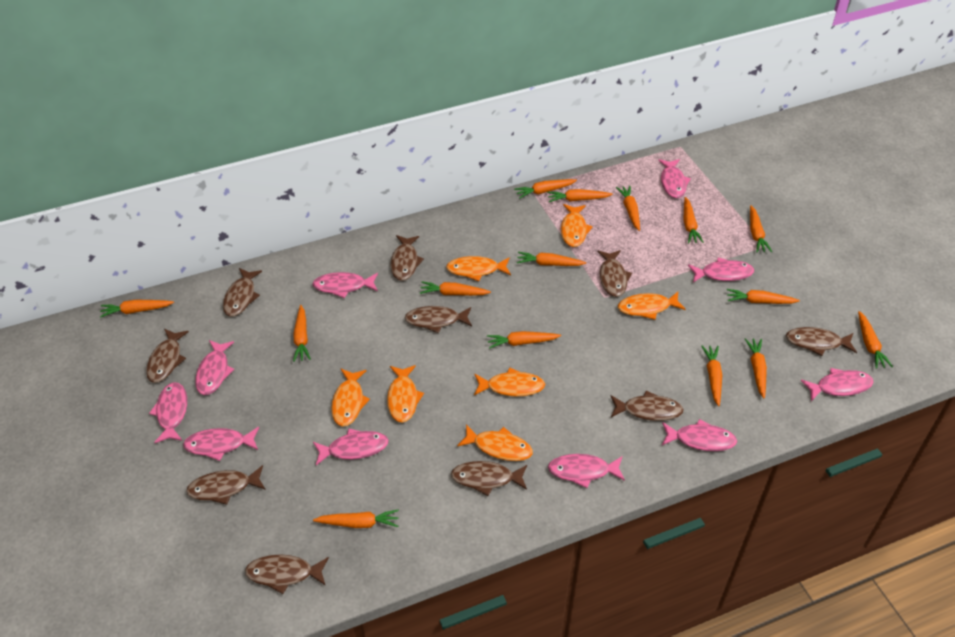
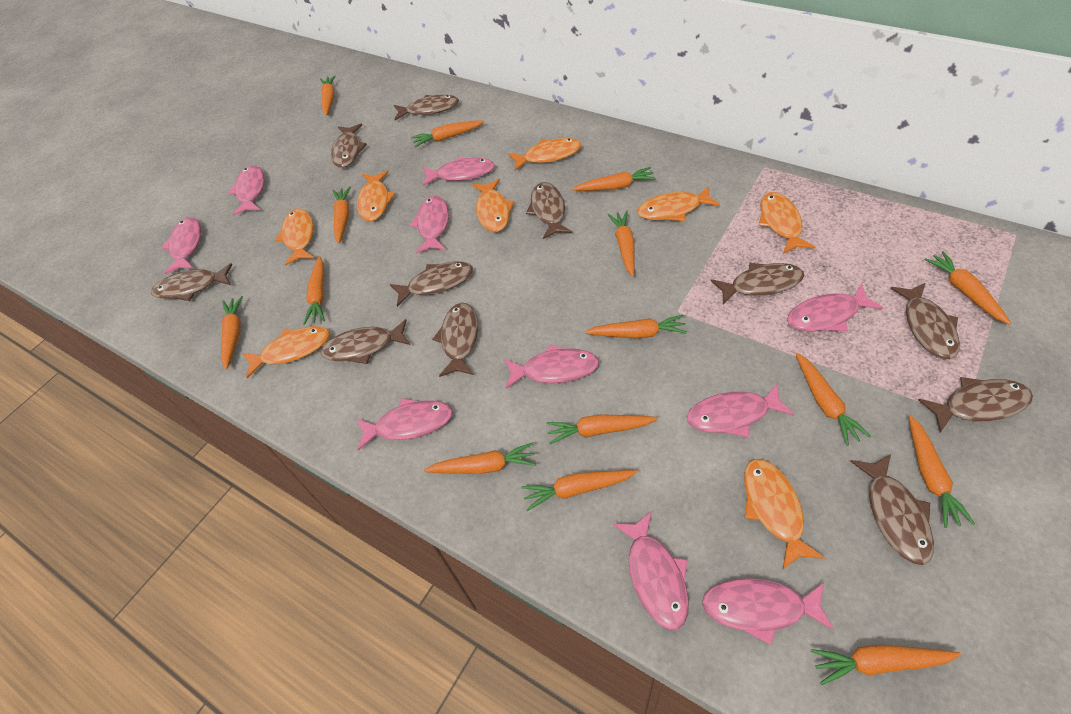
brown fish: [146,328,189,383] [186,465,266,505] [223,268,262,317] [245,554,329,594] [390,235,424,281] [404,306,472,333] [451,461,527,496] [597,250,632,297] [610,390,684,421] [786,327,857,356] = 10 -> [151,263,232,301] [320,319,410,364] [331,124,367,168] [390,261,473,307] [394,95,459,120] [432,302,478,377] [526,182,572,239] [711,262,804,305] [850,454,934,565] [890,283,960,359] [918,377,1033,433] = 11
orange fish: [331,369,370,427] [387,365,424,423] [446,256,511,281] [457,424,533,461] [474,368,545,397] [561,204,593,247] [618,292,686,320] = 7 -> [242,326,330,378] [275,209,314,266] [357,170,396,221] [472,179,515,232] [508,138,581,171] [637,186,720,221] [744,459,825,569] [758,192,815,254] = 8

